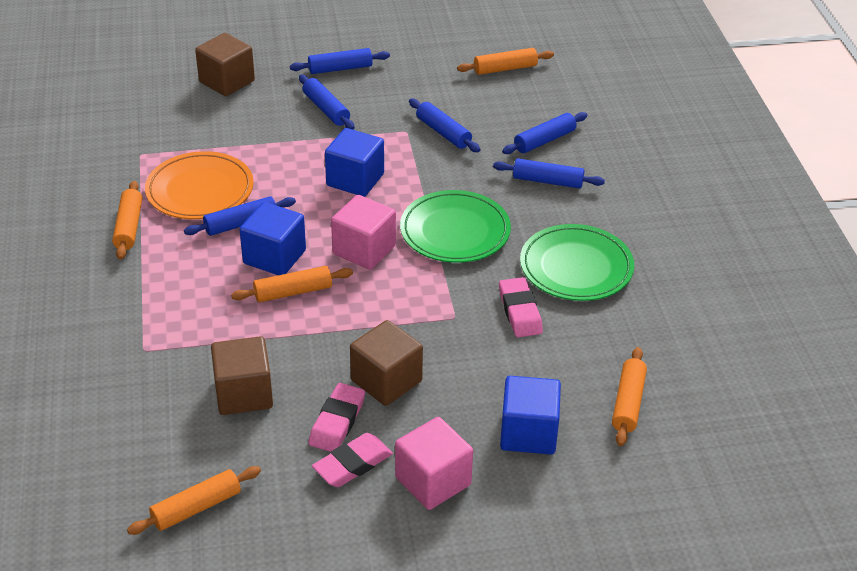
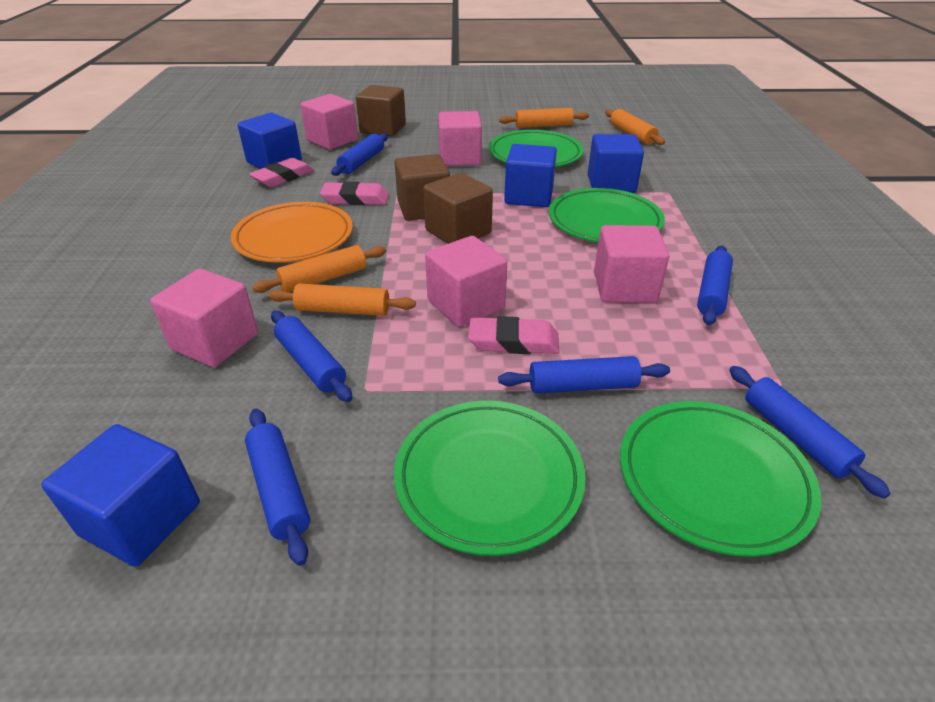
blue cube: [239,202,306,275] [325,128,384,197] [500,376,561,455] = 3 -> [41,424,200,567] [238,113,302,169] [504,144,557,207] [588,134,644,193] = 4
green plate: [400,190,511,263] [520,224,634,301] = 2 -> [394,401,586,556] [489,130,584,167] [549,188,665,243] [620,401,821,557] = 4
orange rolling pin: [112,181,142,260] [127,466,261,535] [231,266,353,302] [457,48,554,75] [612,347,647,446] = 5 -> [252,245,386,293] [268,283,416,316] [499,108,589,128] [605,109,665,145] = 4
pink cube: [331,195,396,270] [395,417,473,510] = 2 -> [150,269,258,367] [301,94,358,150] [425,236,507,327] [438,111,482,166] [594,225,669,303] = 5

